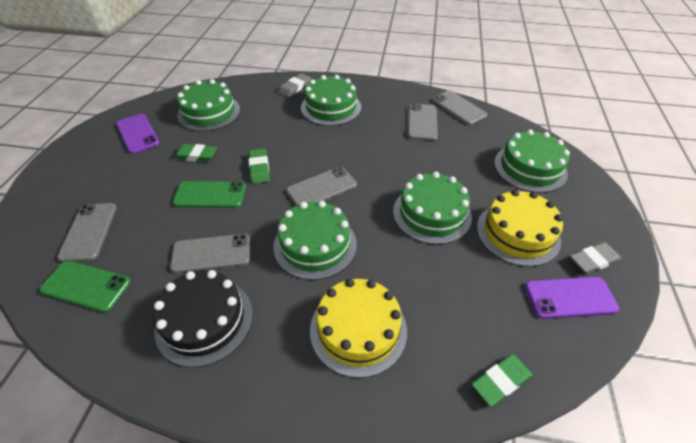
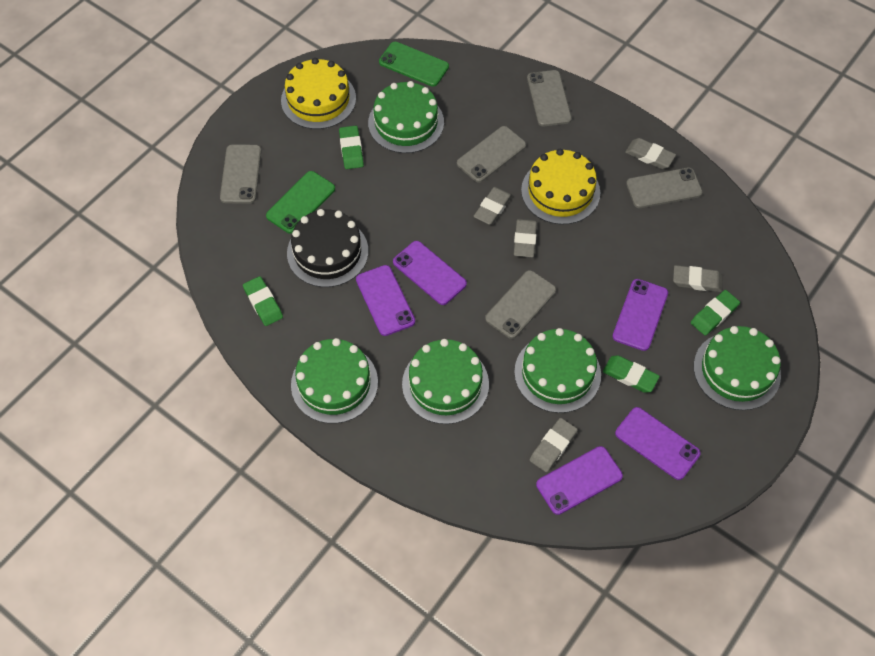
green eraser: [174,144,217,162] [249,149,270,184] [472,354,533,406] = 3 -> [243,276,283,326] [339,126,364,169] [603,355,660,393] [691,290,740,336] = 4
grey eraser: [278,73,311,97] [570,242,621,274] = 2 -> [473,187,512,225] [514,219,537,257] [530,418,578,472] [625,138,676,169] [673,265,723,292] = 5
purple phone: [116,114,160,154] [525,277,619,319] = 2 -> [356,265,415,336] [393,241,467,305] [536,446,623,515] [612,279,668,351] [615,407,701,480] = 5

